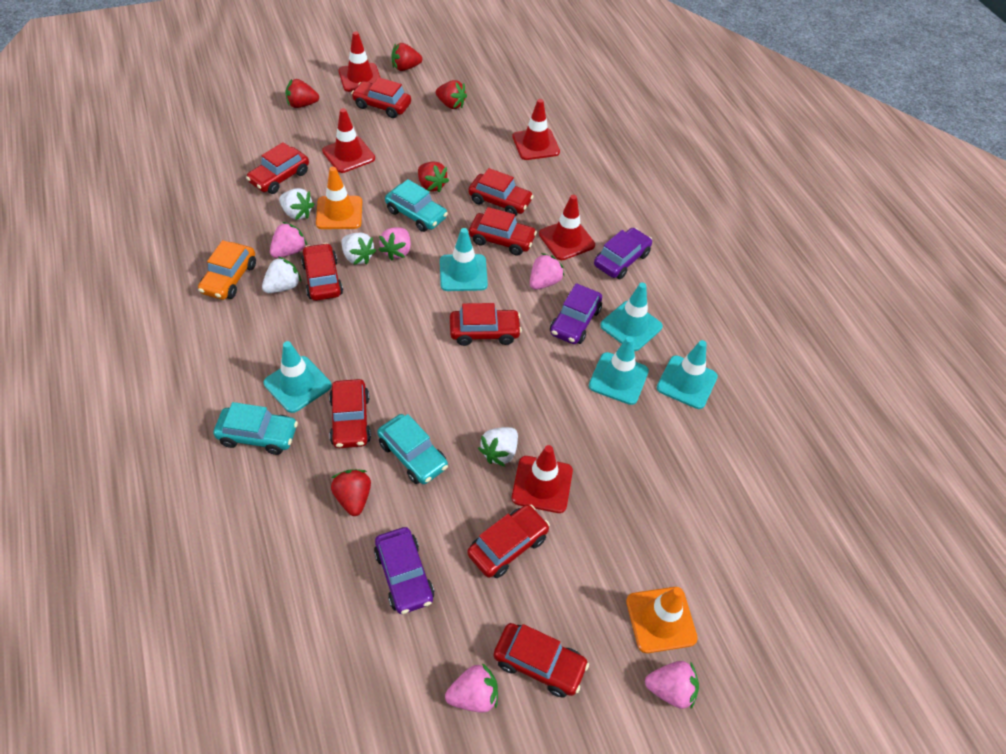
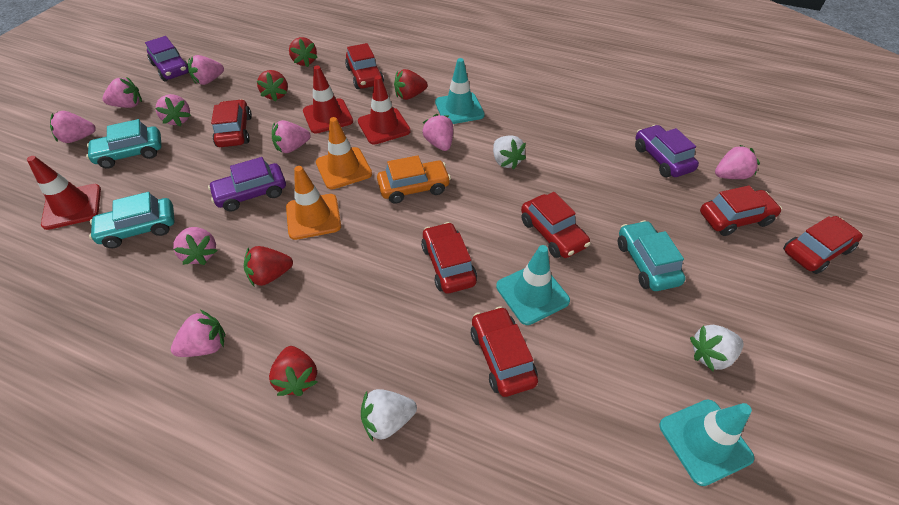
pink strawberry: [270,222,307,258] [379,227,411,261] [445,663,498,712] [530,253,565,290] [645,661,699,709] = 5 -> [50,111,96,143] [103,77,142,108] [155,94,191,127] [171,310,225,357] [173,227,217,265] [188,55,224,85] [272,120,311,153] [422,114,453,151] [715,145,760,179] = 9
red car: [246,142,309,194] [301,243,343,301] [329,379,371,448] [351,77,411,118] [450,303,522,346] [467,505,550,578] [468,168,534,216] [469,207,537,256] [494,623,589,698] = 9 -> [211,99,252,147] [345,43,384,89] [421,222,477,293] [471,306,538,397] [521,192,590,258] [700,185,782,236] [783,216,863,274] = 7
red traffic cone: [322,108,375,173] [338,31,380,92] [512,99,560,160] [512,445,573,513] [539,195,595,260] = 5 -> [27,156,101,230] [303,65,353,133] [358,76,411,145] = 3
turquoise traffic cone: [264,341,332,413] [440,228,488,291] [589,336,649,405] [600,283,663,351] [657,340,718,409] = 5 -> [435,58,485,124] [496,245,570,325] [659,399,754,486] = 3
white strawberry: [262,257,301,293] [279,188,315,220] [341,233,376,265] [478,427,518,466] = 4 -> [361,389,417,441] [493,135,526,170] [690,325,743,371] = 3

